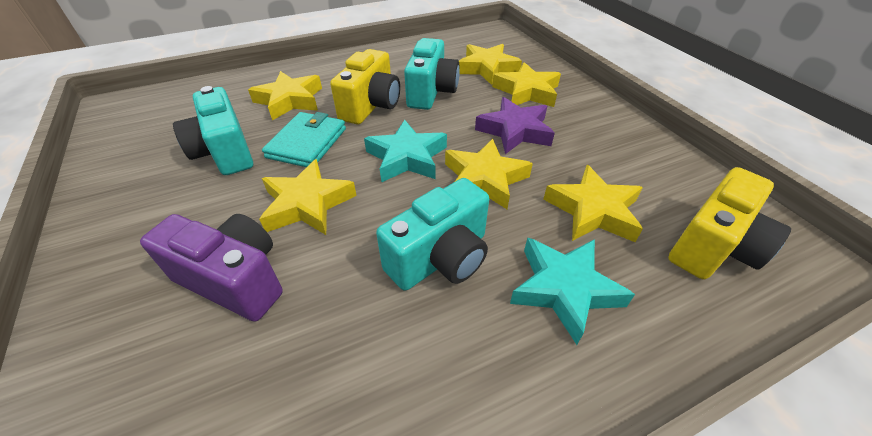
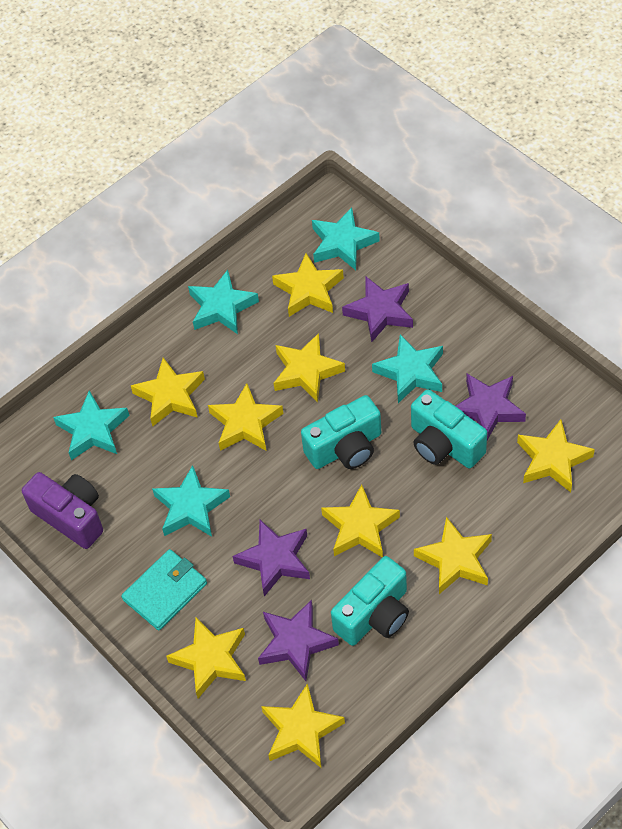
purple star: [475,97,555,154] = 1 -> [233,520,310,596] [258,600,339,681] [342,277,413,342] [456,374,526,440] = 4
turquoise star: [364,120,447,183] [510,238,635,345] = 2 -> [53,390,130,460] [152,465,230,537] [188,270,259,334] [312,207,380,270] [372,334,443,403] = 5
yellow camera: [330,49,400,124] [668,167,791,279] = 2 -> none = 0
yellow star: [248,71,322,121] [259,159,357,235] [445,139,533,209] [459,44,522,85] [492,62,561,107] [543,165,643,242] = 6 -> [131,358,205,426] [166,617,246,698] [208,383,283,451] [261,683,345,768] [272,253,344,317] [274,333,345,402] [321,484,400,557] [414,517,492,594] [517,419,595,492] = 9

